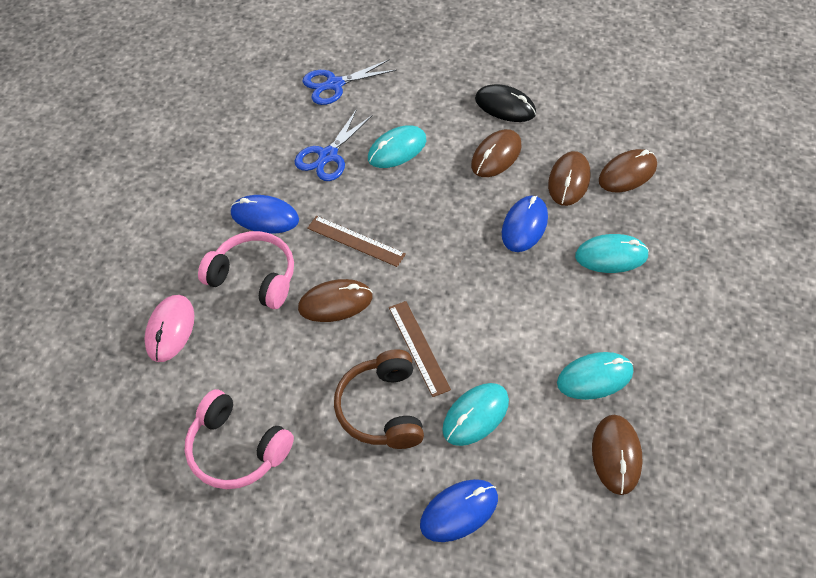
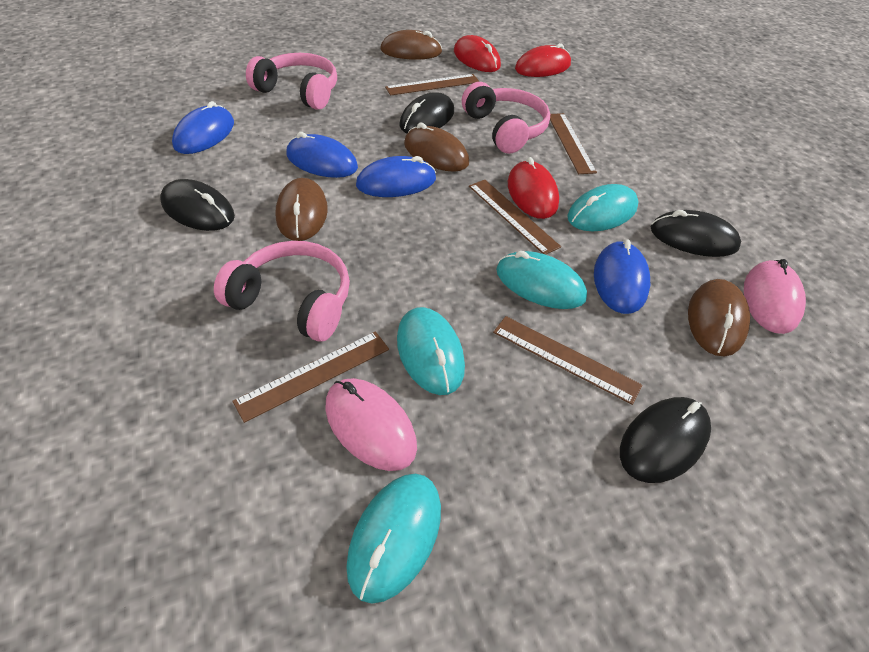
black mouse: [475,84,536,122] = 1 -> [160,179,235,231] [399,92,454,133] [620,397,711,483] [650,210,741,257] = 4
blue mouse: [230,195,299,234] [420,479,498,542] [502,196,548,252] = 3 -> [172,101,234,154] [286,132,358,178] [356,156,436,197] [594,240,650,314] = 4
blue scissors: [295,109,373,181] [303,59,397,105] = 2 -> none = 0
brown headphones: [334,349,424,449] = 1 -> none = 0
brown mouse: [298,279,373,322] [471,129,522,177] [548,151,591,206] [592,415,643,495] [599,149,657,192] = 5 -> [275,178,328,241] [380,30,442,60] [404,123,469,172] [688,279,750,357] = 4
brown ruler: [307,216,406,267] [389,301,451,397] = 2 -> [232,332,389,423] [385,74,480,96] [469,180,561,255] [493,316,642,405] [550,113,597,174] = 5
pink headphones: [185,389,294,489] [198,231,294,309] = 2 -> [214,241,350,342] [246,53,337,110] [462,82,550,154] = 3
pink mouse: [145,295,194,362] = 1 -> [325,378,417,471] [744,259,806,334] = 2
red mouse: none = 0 -> [454,35,501,72] [508,157,559,219] [515,43,571,77] = 3

